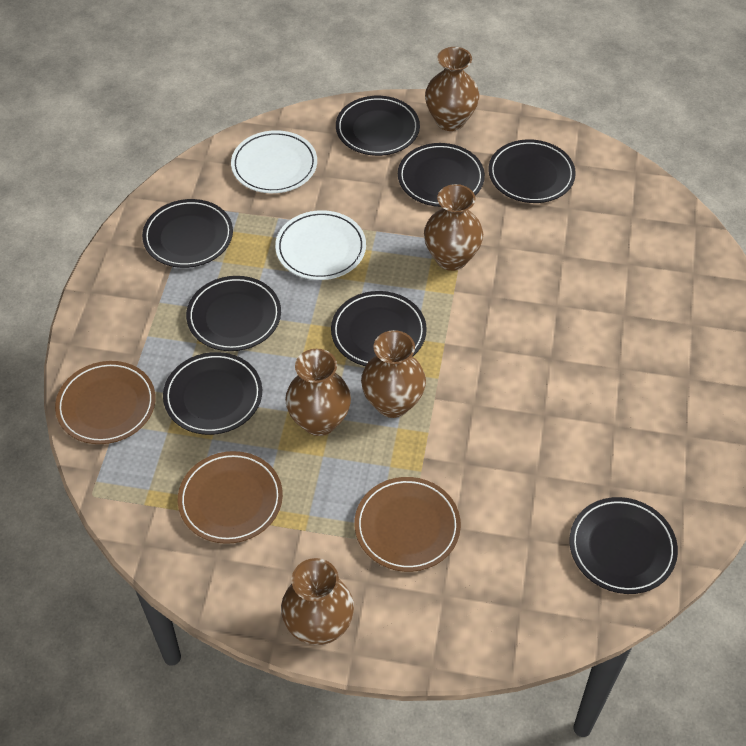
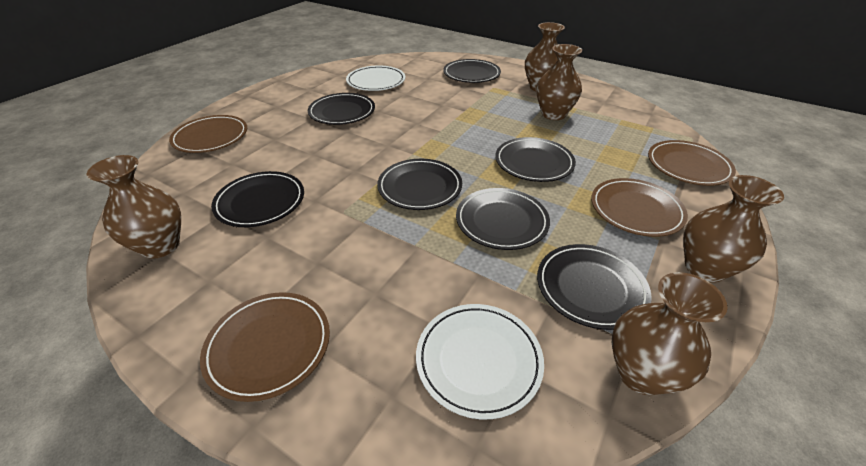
black plate: [142,199,233,268] [163,352,262,435] [186,276,281,351] [331,291,427,366] [336,96,420,156] [398,143,485,207] [488,139,576,203] [569,497,678,594] = 8 -> [211,171,304,227] [308,93,375,125] [377,159,462,210] [443,59,501,83] [456,188,550,250] [495,137,576,182] [537,244,651,330] = 7
brown plate: [55,361,156,444] [178,451,283,544] [354,477,461,572] = 3 -> [169,115,247,153] [200,292,330,402] [591,178,688,237] [648,140,736,186] = 4

